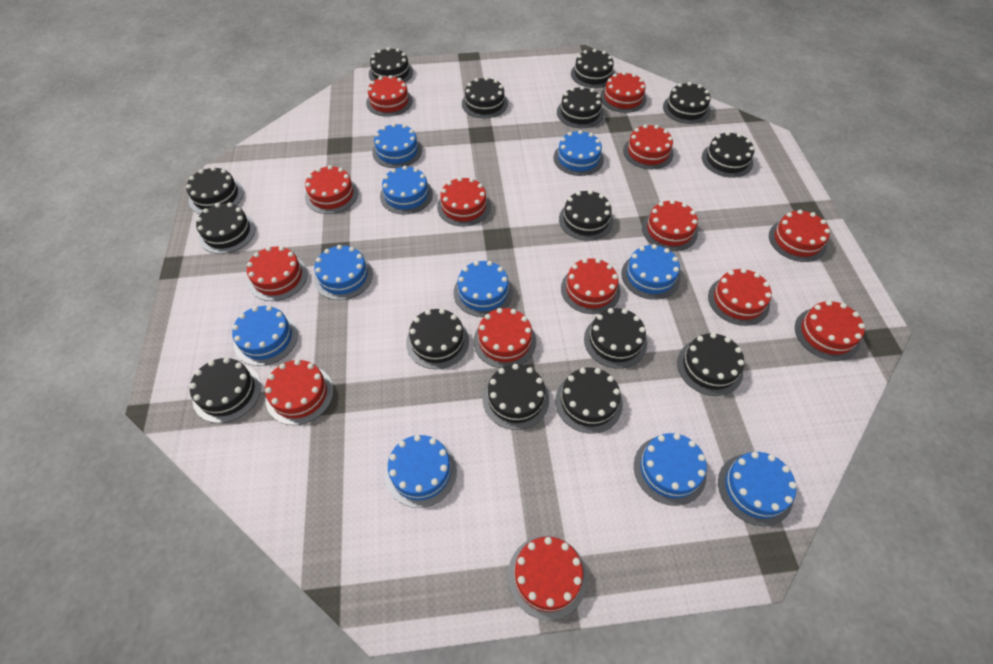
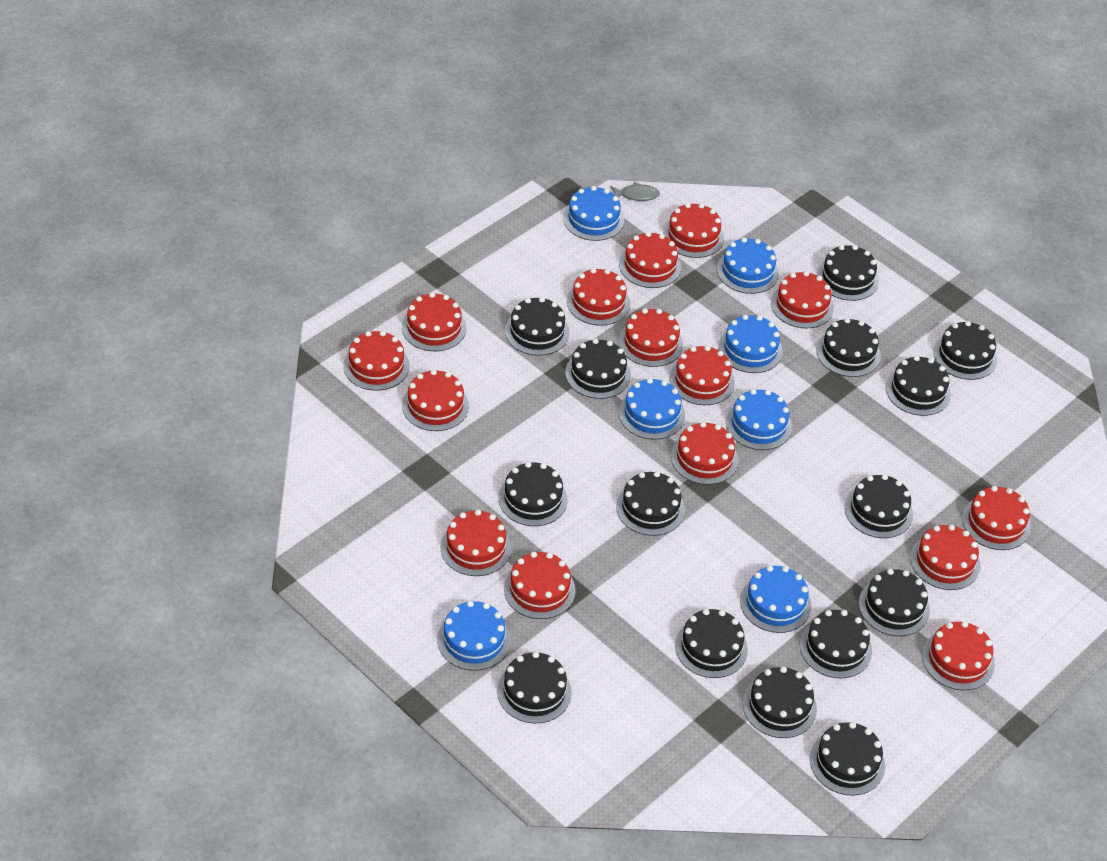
blue cake: [232,306,298,366] [314,245,373,300] [372,123,422,168] [380,166,433,214] [385,435,457,508] [454,261,513,317] [553,130,604,176] [621,244,680,300] [634,433,707,506] [718,452,797,526] = 10 -> [437,601,511,671] [563,186,624,241] [619,378,685,440] [717,237,779,294] [718,315,783,373] [726,389,792,450] [740,565,811,633] = 7
grey fish: none = 0 -> [610,182,660,201] = 1
red cake: [247,246,308,301] [265,359,334,425] [305,165,358,214] [366,75,413,117] [437,177,491,226] [473,308,536,368] [508,536,587,620] [561,258,620,314] [601,72,647,113] [623,124,674,169] [642,200,698,251] [708,268,772,326] [769,210,830,262] [795,300,865,361] = 14 -> [343,331,409,391] [402,292,466,351] [402,369,469,431] [441,510,511,576] [504,552,576,619] [567,268,630,326] [619,232,681,288] [619,308,683,367] [663,203,724,258] [669,346,735,405] [671,422,739,485] [771,271,834,329] [910,524,980,590] [922,621,995,691] [962,486,1031,550] = 15

